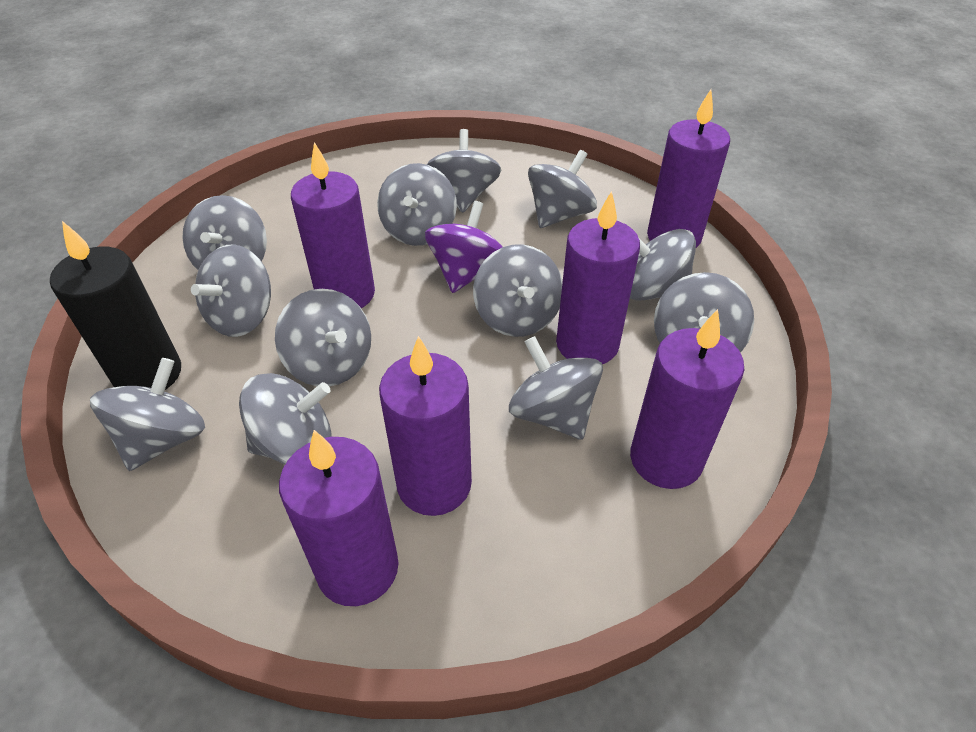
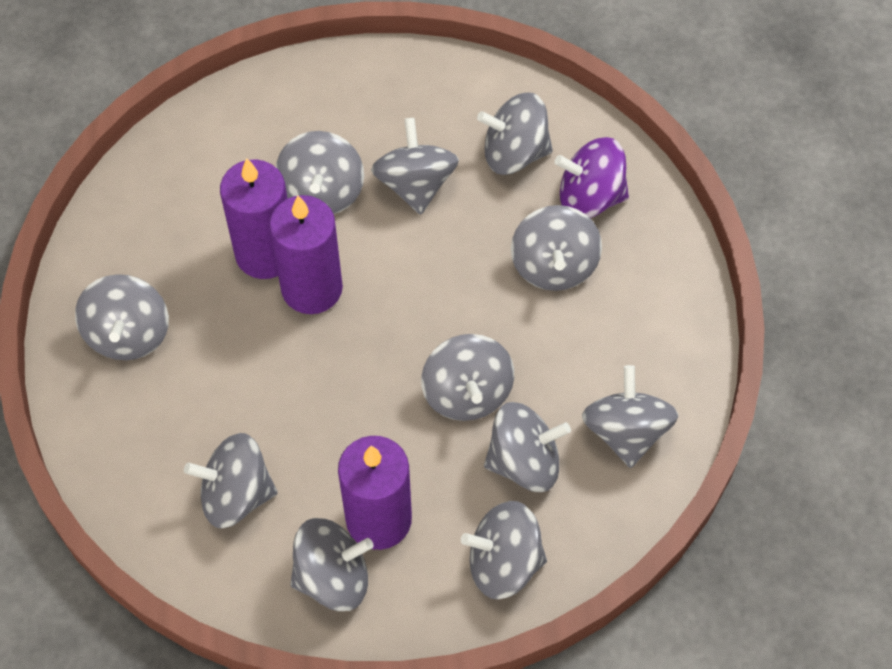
black candle: [50,221,181,390] = 1 -> none = 0
grey spinning top: [90,358,205,471] [182,195,267,270] [191,244,271,337] [239,373,332,464] [275,289,371,386] [377,163,457,246] [427,129,501,213] [473,245,563,337] [509,336,603,440] [528,150,597,228] [630,229,696,301] [654,272,754,353] = 12 -> [75,274,169,360] [184,433,277,528] [276,131,364,214] [290,518,374,611] [371,118,459,215] [421,334,514,421] [461,501,547,599] [477,92,553,175] [484,402,571,492] [511,205,602,291] [582,365,678,468] = 11
purple candle: [279,430,398,606] [291,142,375,308] [379,336,472,516] [556,191,640,364] [630,309,744,489] [647,89,730,248] = 6 -> [220,158,288,279] [269,195,343,314] [338,436,412,550] = 3

